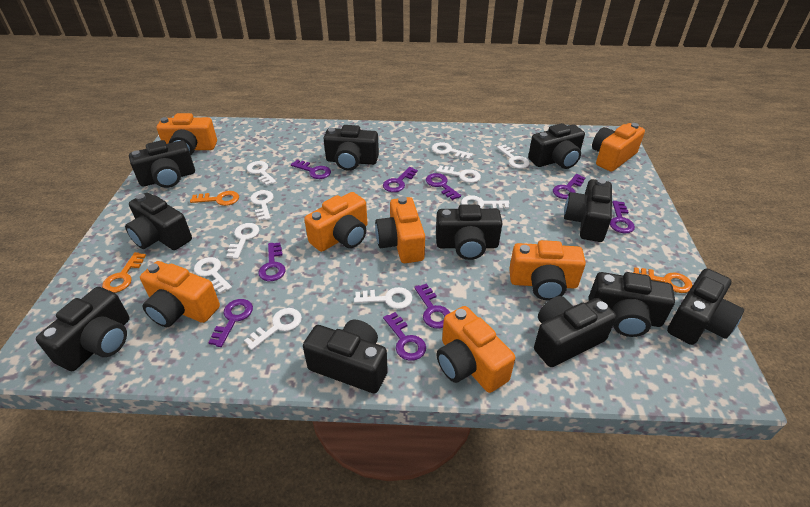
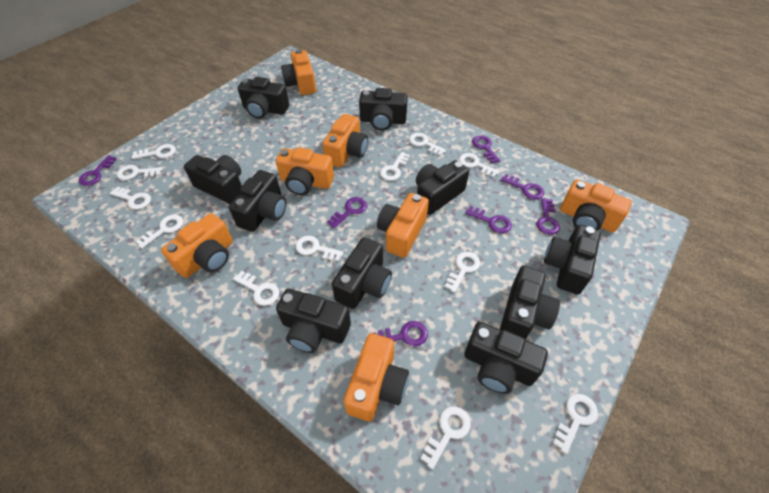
black camera: [36,287,130,371] [125,193,192,250] [129,140,195,188] [303,320,388,393] [323,125,379,171] [436,204,502,260] [528,123,585,169] [534,296,616,367] [564,179,612,242] [589,272,675,337] [667,268,744,345] = 11 -> [184,155,242,204] [229,170,286,232] [238,77,289,119] [276,289,351,353] [332,237,392,309] [359,88,408,131] [416,160,469,215] [464,322,548,394] [500,266,560,340] [544,225,601,294] = 10
orange key: [102,252,146,293] [190,191,239,206] [633,267,692,293] = 3 -> none = 0
purple key: [208,299,253,347] [259,242,286,281] [291,160,331,179] [383,167,418,192] [383,312,426,361] [414,283,450,329] [426,173,461,200] [553,174,585,199] [610,201,635,233] = 9 -> [79,155,117,186] [327,197,367,228] [374,321,428,346] [465,206,512,233] [472,135,500,163] [501,174,544,200] [536,198,560,235] = 7
white key: [194,257,232,294] [226,223,259,259] [244,308,302,350] [246,161,276,186] [250,190,274,221] [354,287,413,309] [432,142,473,160] [436,166,481,183] [461,195,509,209] [497,145,530,169] = 10 -> [110,187,151,209] [117,165,162,180] [132,144,176,159] [136,214,183,248] [233,271,279,306] [296,236,344,261] [380,152,410,181] [409,133,446,156] [420,406,471,469] [445,252,480,293] [459,153,499,177] [553,394,598,454] = 12

